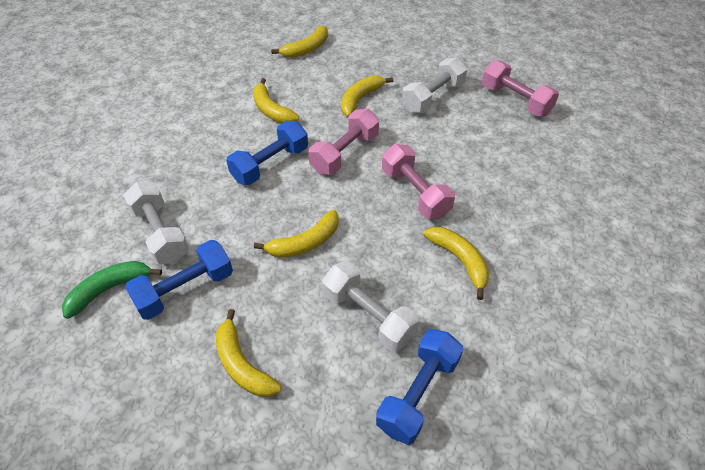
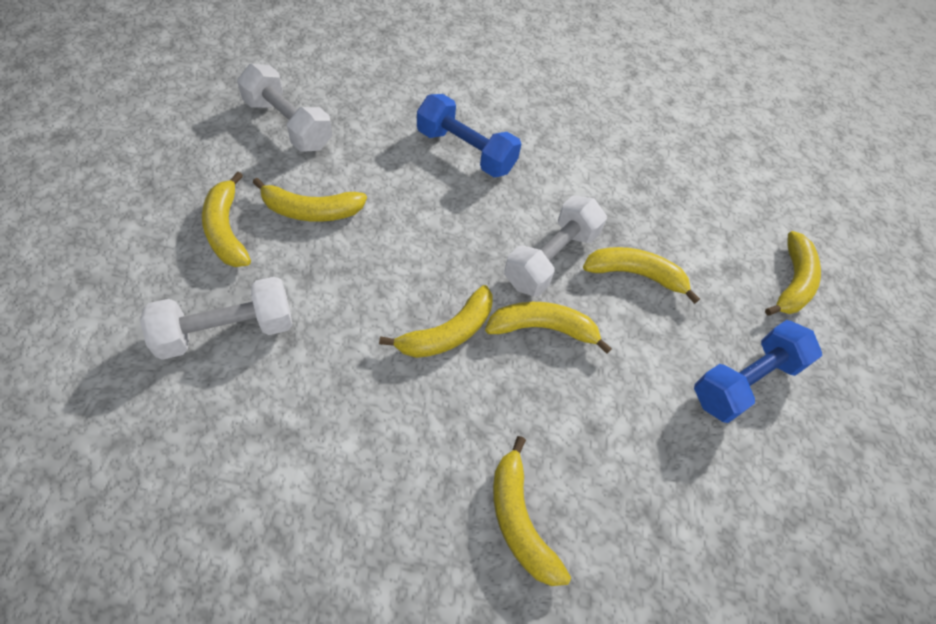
blue dumbbell: [125,240,233,320] [226,121,308,185] [376,329,463,445] = 3 -> [417,94,521,177] [694,320,822,423] = 2
green banana: [62,261,162,319] = 1 -> none = 0
pink dumbbell: [308,109,379,175] [382,144,455,219] [482,60,559,116] = 3 -> none = 0
yellow banana: [216,309,282,397] [253,78,299,123] [254,210,339,258] [271,26,328,58] [341,75,393,117] [424,227,489,300] = 6 -> [202,171,251,267] [253,178,367,222] [379,285,493,358] [485,302,612,354] [493,436,571,586] [583,247,700,304] [765,231,821,316] = 7

